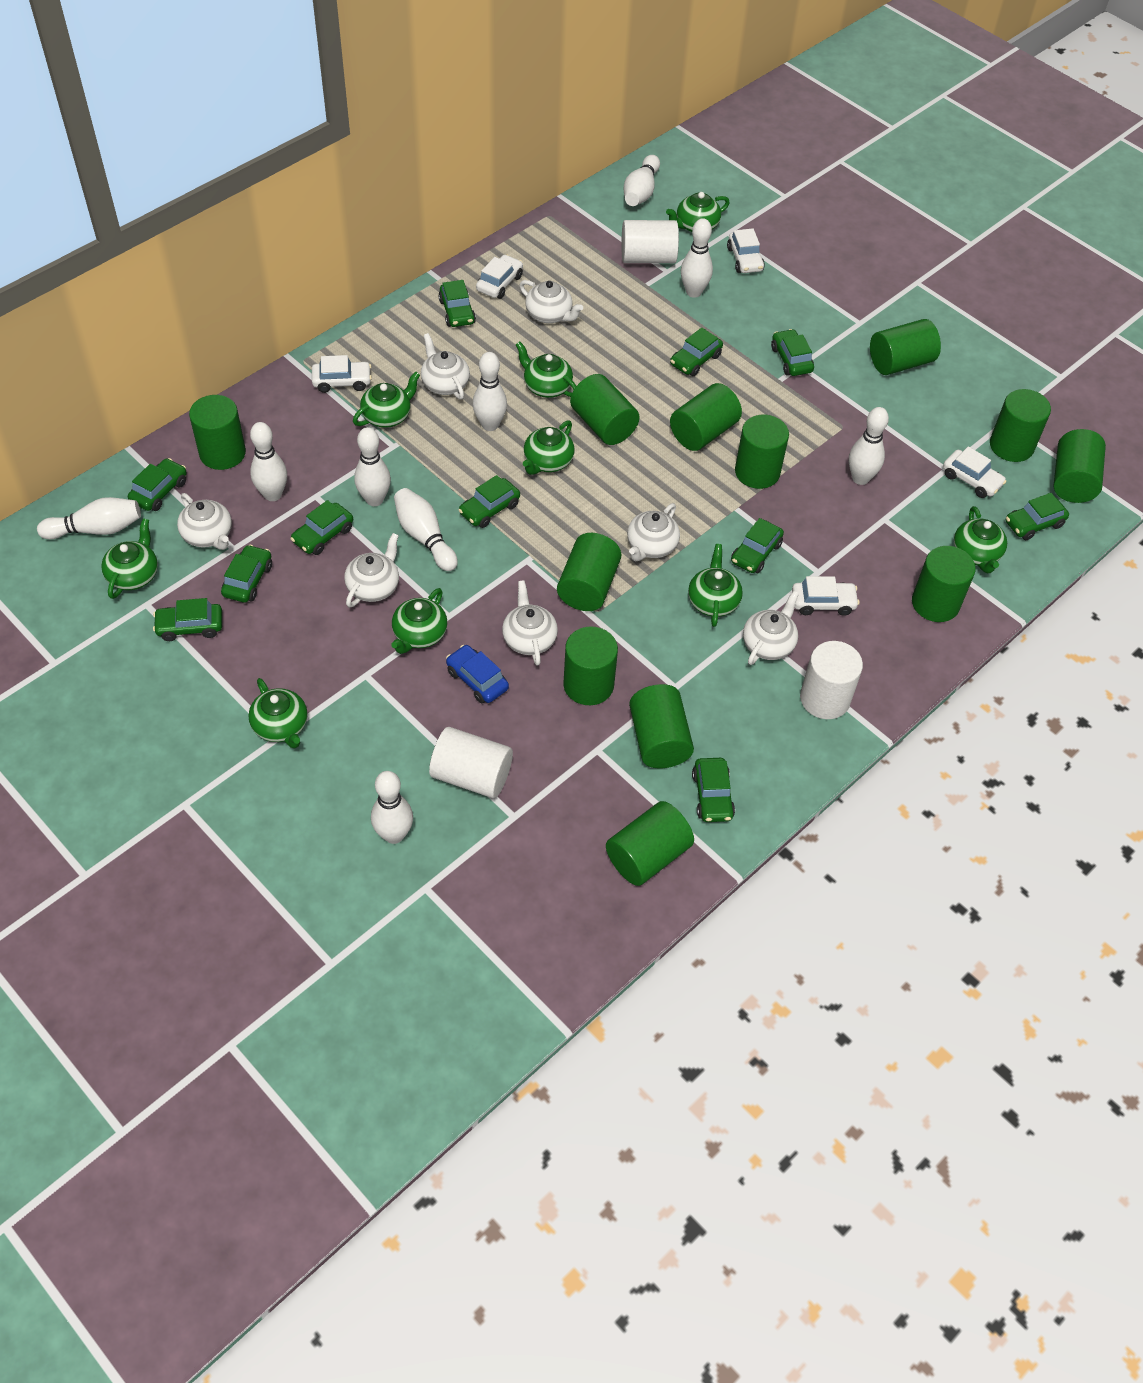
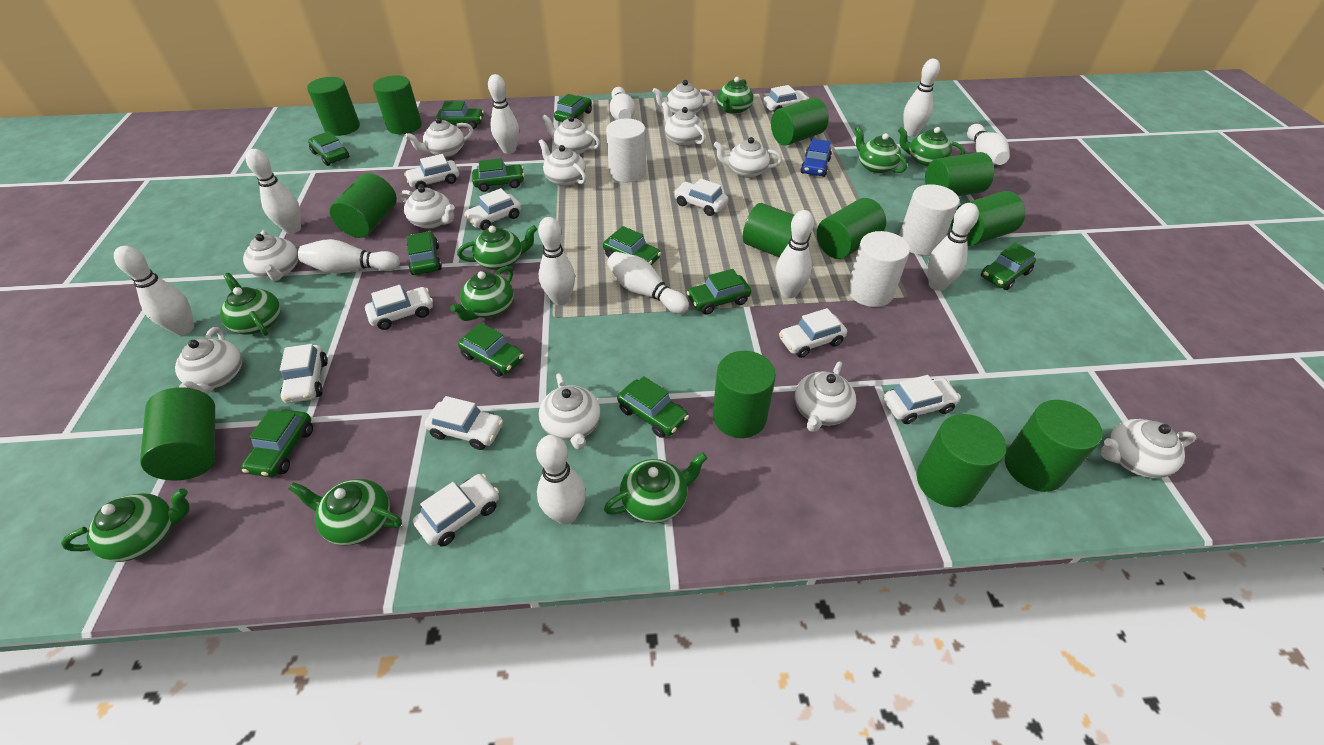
white bowling pin: [37,497,141,539] [250,422,287,501] [354,427,391,506] [371,771,413,844] [394,488,458,571] [472,352,507,431] [623,155,660,206] [681,218,713,298] [849,407,889,485] = 9 -> [114,246,194,335] [245,149,301,234] [298,239,400,274] [488,74,519,154] [536,435,586,525] [538,217,575,306] [607,252,689,314] [610,87,635,120] [775,210,814,298] [903,59,940,137] [928,203,979,291] [967,124,1010,165] = 12
white car: [312,355,372,393] [476,255,523,299] [727,228,765,273] [792,576,860,616] [943,446,1007,498] = 5 -> [280,344,328,403] [365,285,433,330] [404,154,459,189] [413,474,499,546] [425,396,503,450] [464,188,522,230] [674,178,728,216] [763,85,809,112] [779,308,847,358] [883,375,961,424] = 10
white teapot: [177,493,232,550] [344,533,399,608] [421,333,470,399] [502,580,558,666] [519,280,583,323] [627,503,680,561] [743,591,799,665] = 7 -> [175,327,242,394] [243,230,299,281] [401,186,455,229] [405,117,473,157] [538,139,586,186] [539,373,601,450] [542,115,600,155] [652,80,714,114] [662,102,706,146] [713,137,782,178] [795,361,856,432] [1101,419,1196,478] = 12

